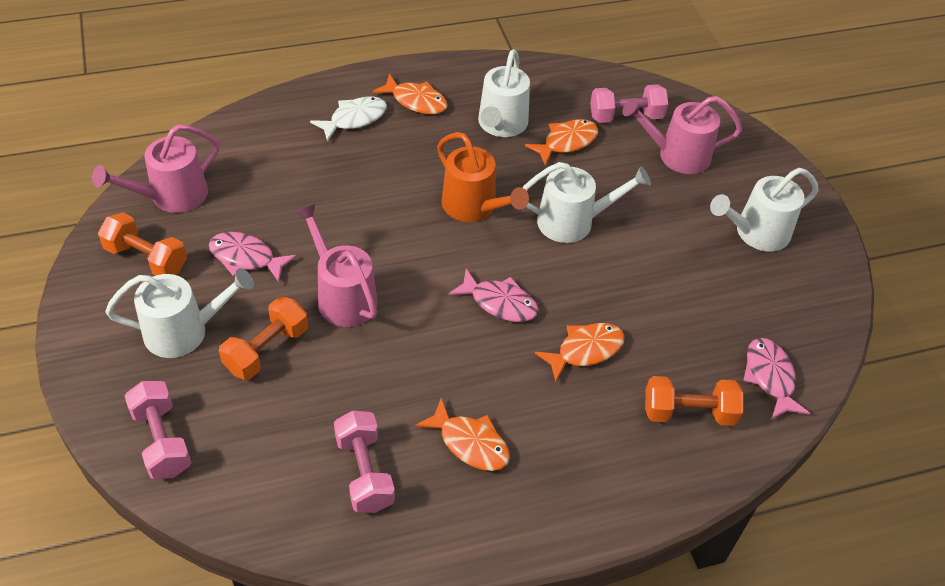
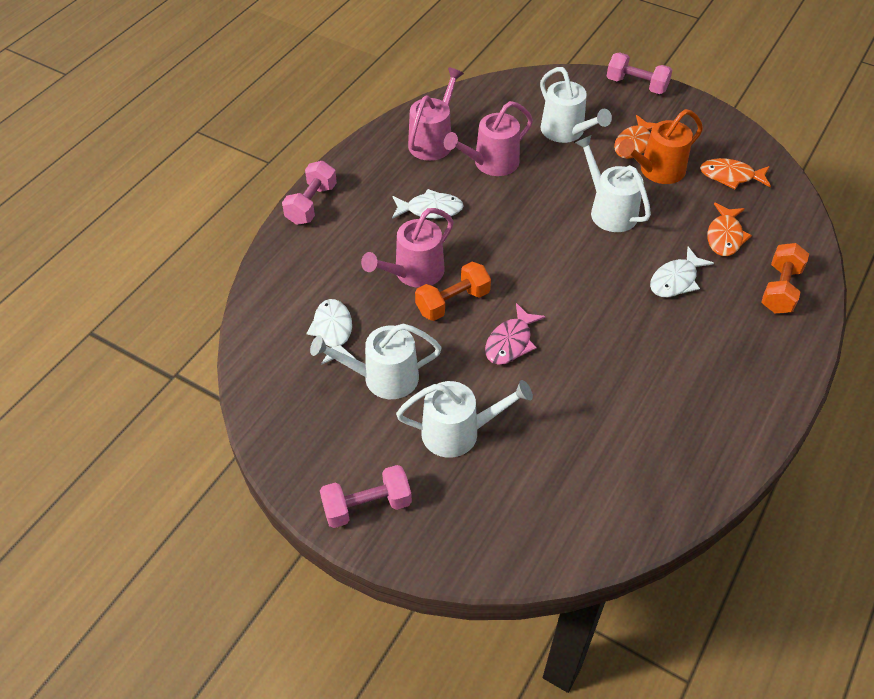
orange dumbbell: [98,212,187,276] [219,297,308,380] [645,376,744,426] = 3 -> [415,262,491,321] [761,243,809,313] = 2
orange fish: [372,74,448,114] [415,398,510,471] [525,119,598,166] [535,323,625,382] = 4 -> [614,115,657,159] [700,158,771,189] [707,203,752,256] = 3
pink fish: [209,232,297,282] [448,269,539,322] [743,338,810,420] = 3 -> [485,303,546,365] = 1
white fish: [310,96,387,142] = 1 -> [306,299,356,365] [392,189,464,219] [650,247,714,297] = 3

